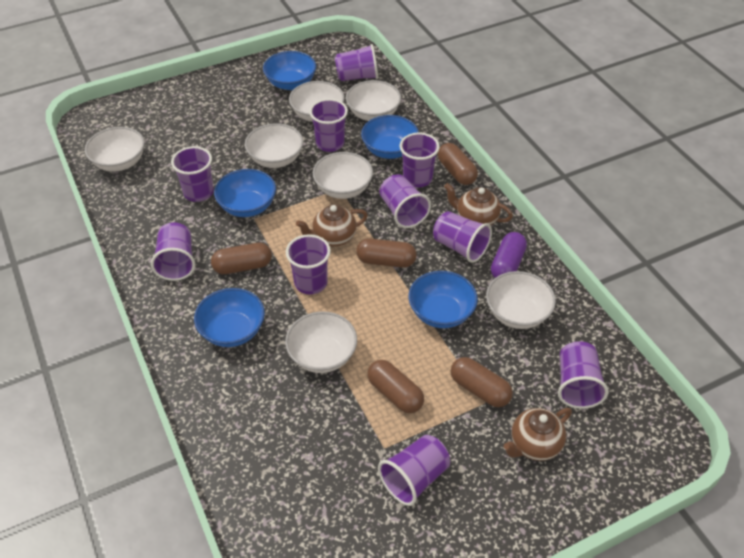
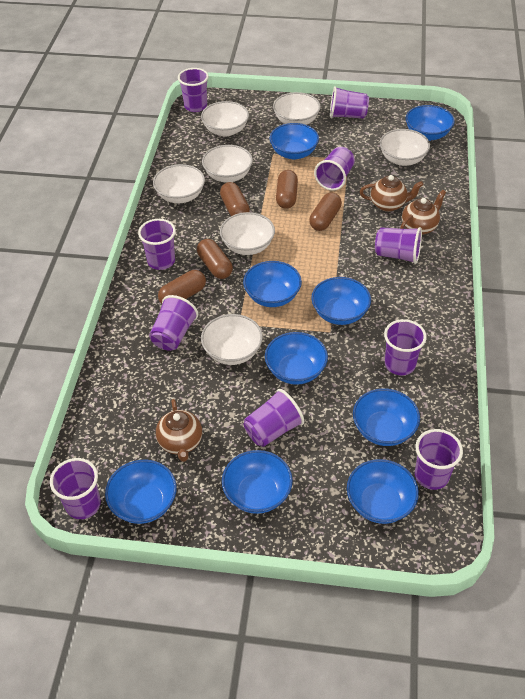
blue bowl: [194,288,265,347] [214,169,276,217] [263,51,316,90] [361,115,419,159] [408,271,478,328] = 5 -> [105,459,177,524] [222,450,293,514] [243,261,302,307] [265,332,328,385] [270,123,319,160] [311,277,371,325] [347,459,419,524] [353,388,420,446] [406,105,455,141] = 9
purple capsule: [491,232,527,278] = 1 -> none = 0

